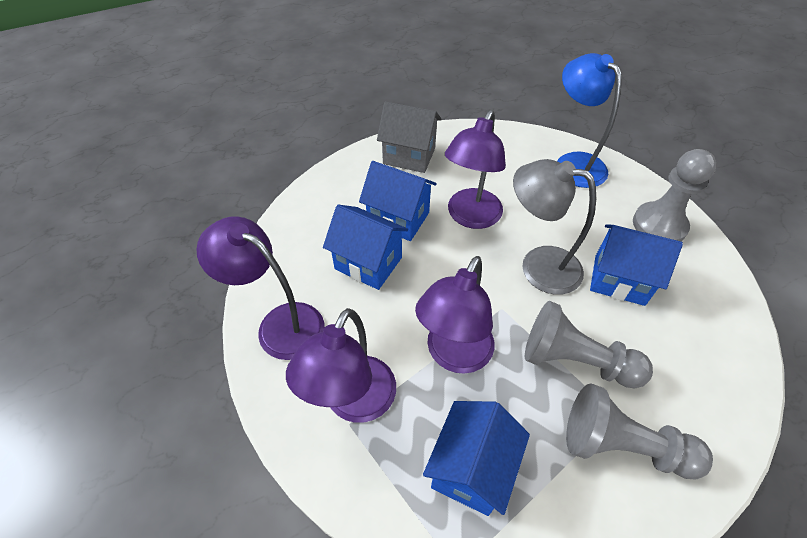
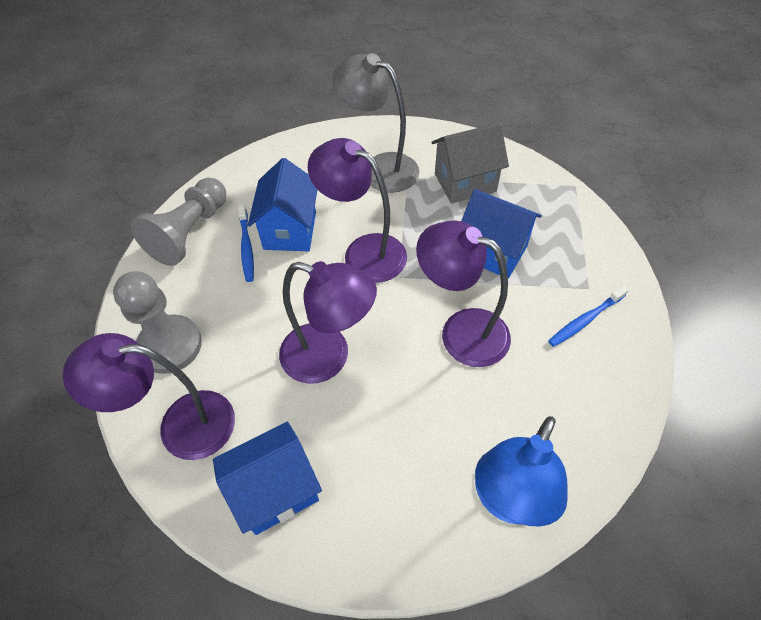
blue house: [323,205,408,290] [359,161,437,241] [423,401,530,516] [590,224,683,306] = 4 -> [213,422,322,535] [248,158,318,251] [461,189,542,279] = 3
blue toothbrush: none = 0 -> [238,204,254,282] [548,285,629,347] = 2
grey pawn: [525,301,653,389] [566,384,713,479] [633,149,717,241] = 3 -> [113,272,202,374] [131,178,226,266] = 2

